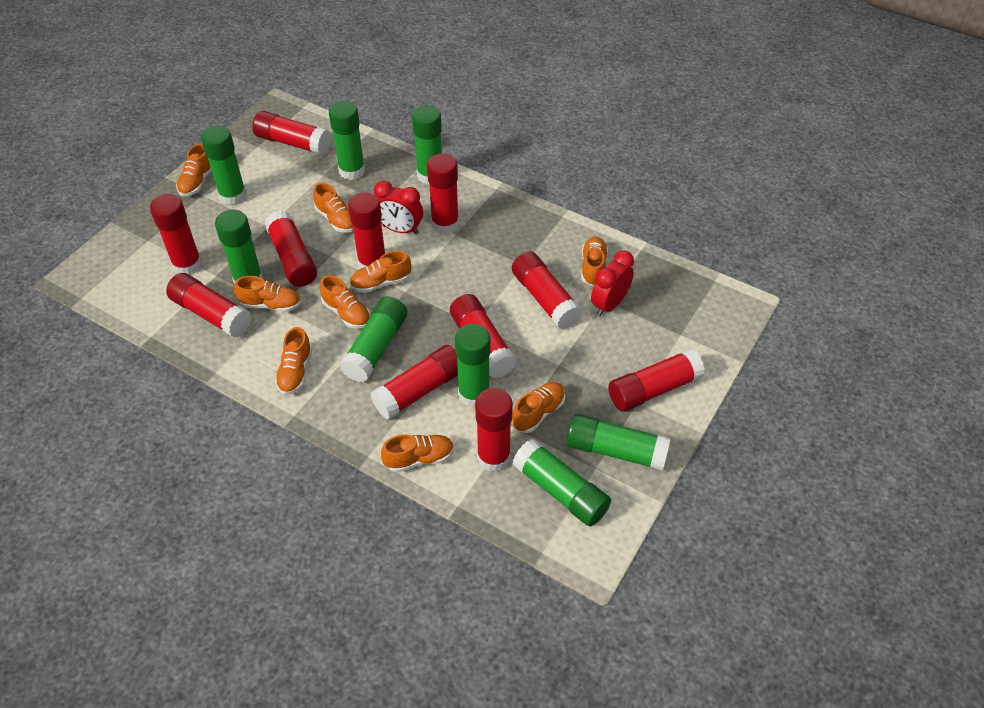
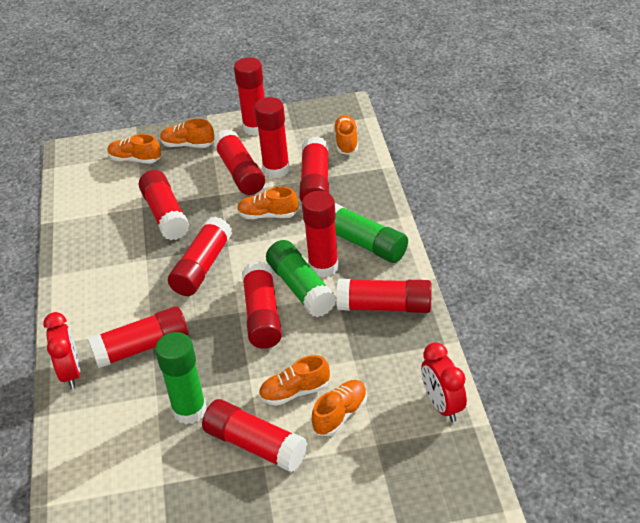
green glue stick: [201,126,246,206] [215,210,263,284] [329,101,365,180] [340,296,407,382] [412,105,442,184] [455,324,490,408] [512,439,611,527] [567,414,671,471] = 8 -> [155,332,206,424] [266,240,336,317] [335,203,408,263] = 3
orange shoe: [176,143,212,196] [234,276,301,312] [275,327,312,395] [313,183,353,233] [320,275,371,329] [350,251,411,293] [381,434,454,472] [512,382,565,433] [581,237,608,286] = 9 -> [107,134,161,164] [160,119,214,148] [237,187,298,219] [259,355,330,406] [312,380,367,436] [333,115,358,155] = 6

